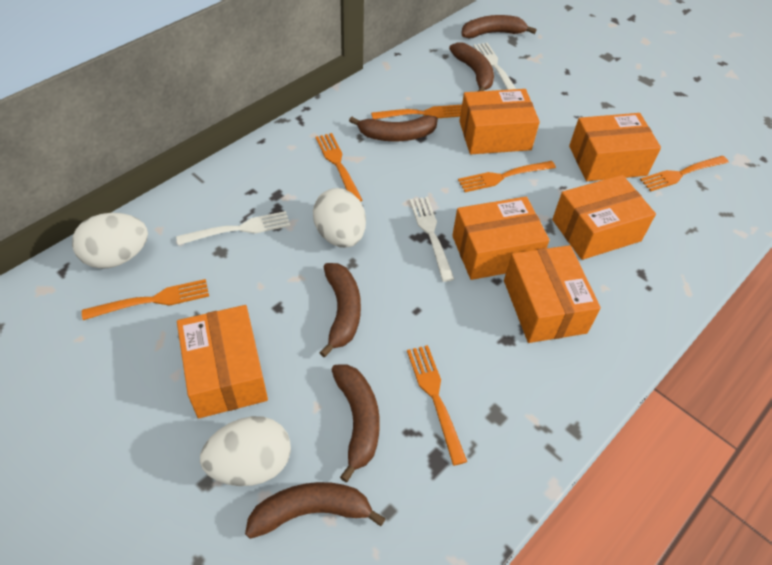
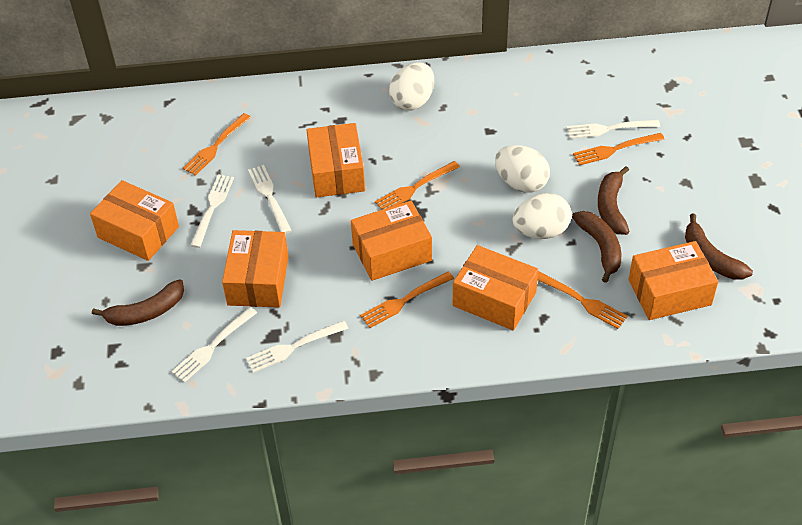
brown banana: [245,482,386,539] [319,263,361,357] [331,364,380,482] [349,115,438,141] [449,42,494,91] [461,15,536,38] = 6 -> [92,279,184,326] [572,211,621,283] [598,166,630,235] [685,214,753,280] = 4
orange fork: [82,279,209,320] [315,133,362,202] [371,105,462,119] [407,345,467,466] [458,161,556,192] [640,156,729,191] = 6 -> [183,113,251,176] [360,272,454,328] [375,161,460,210] [537,271,628,329] [573,133,665,166] = 5
white fork: [176,211,290,245] [410,197,454,282] [473,43,516,90] = 3 -> [171,307,257,383] [190,175,234,248] [246,321,349,373] [248,165,292,234] [566,120,660,139] = 5

